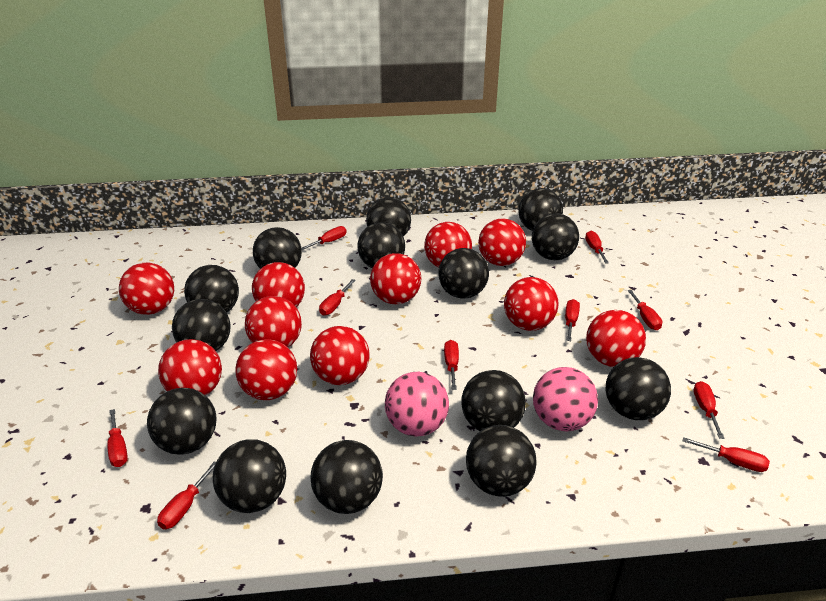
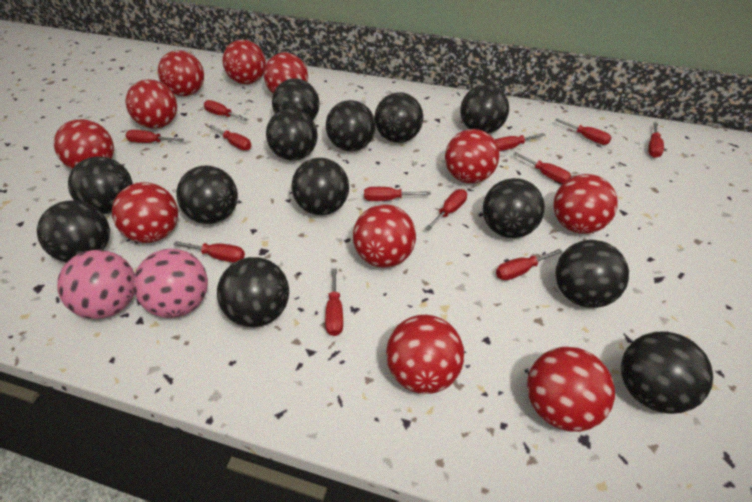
black ball: [147,388,216,455] [172,299,231,351] [184,265,239,312] [213,439,286,513] [253,227,302,269] [311,440,383,514] [357,222,405,268] [366,197,411,237] [438,248,489,298] [461,370,526,431] [466,425,537,497] [518,188,563,231] [532,213,579,260] [605,357,671,420] = 14 -> [37,200,110,262] [68,156,133,214] [177,166,238,224] [217,257,289,327] [266,108,318,161] [272,78,320,120] [291,158,349,215] [326,100,376,151] [375,92,423,143] [460,85,509,134] [483,178,545,238] [555,240,629,308] [621,331,713,414] = 13
red screwdriver: [107,409,128,467] [157,461,216,529] [302,226,346,250] [319,279,356,316] [444,340,459,390] [565,299,580,341] [585,231,609,264] [627,290,662,330] [683,437,770,472] [693,381,725,439] = 10 -> [126,130,184,143] [173,241,245,263] [204,100,248,121] [208,125,252,151] [325,268,343,336] [364,187,431,201] [425,189,467,231] [495,133,545,151] [496,249,562,280] [514,152,571,184] [555,119,612,145] [648,122,664,158] = 12

